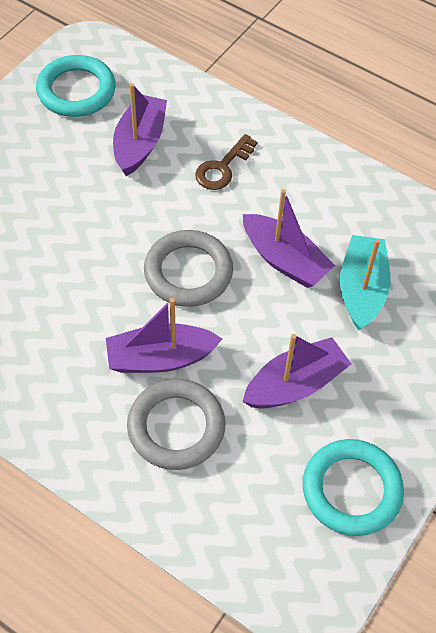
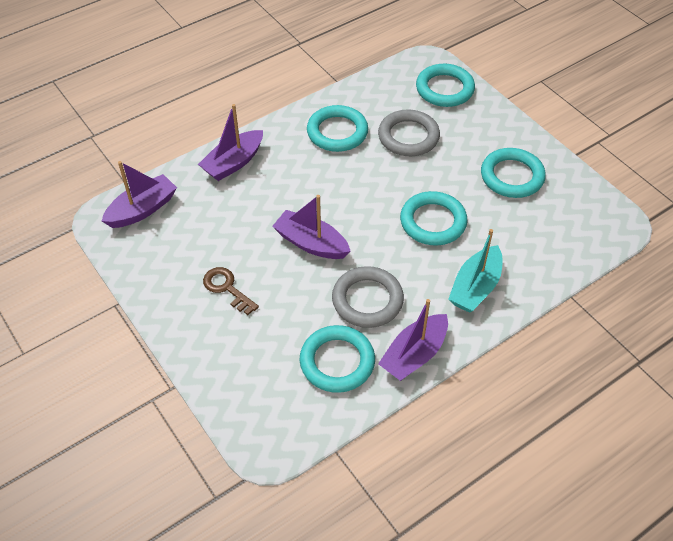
turquoise ring: [36,55,116,117] [303,439,404,536] = 2 -> [300,325,375,393] [307,105,368,152] [400,191,468,246] [416,64,475,107] [481,148,546,198] = 5

